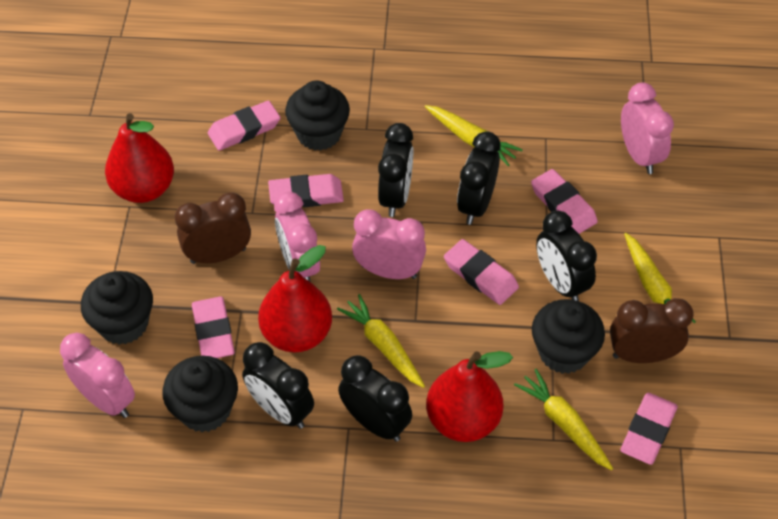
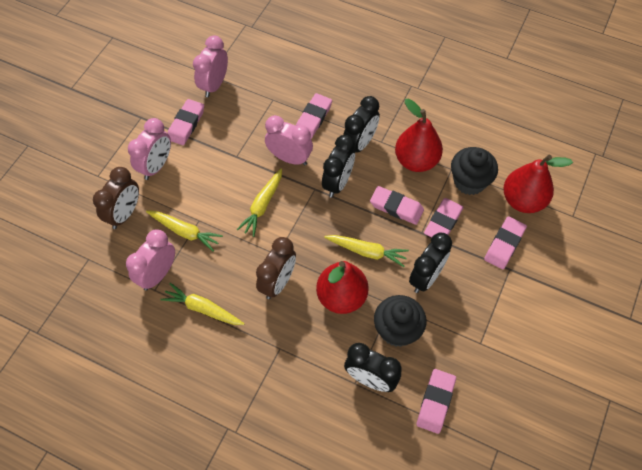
black clock: [242,342,314,429] [338,355,412,442] [378,123,413,217] [457,131,501,225] [536,211,597,301] = 5 -> [322,135,355,198] [343,96,380,153] [344,343,402,392] [409,233,452,293] = 4
black cupcake: [81,271,153,345] [163,356,238,432] [285,80,350,151] [532,299,605,374] = 4 -> [374,295,426,347] [451,147,498,195] = 2

